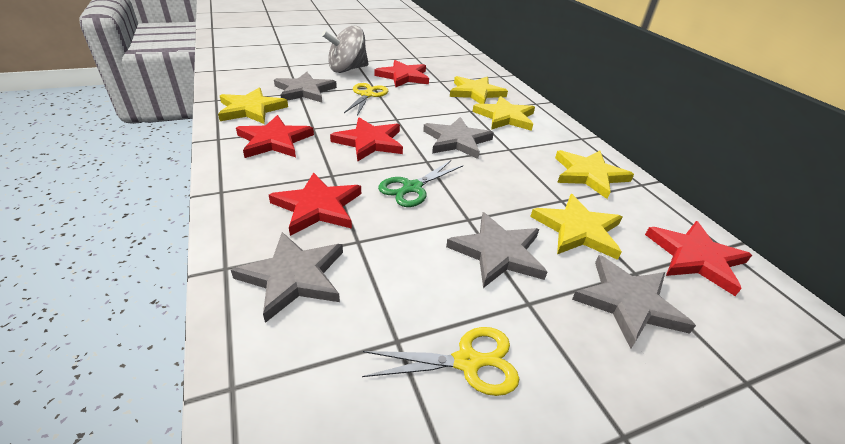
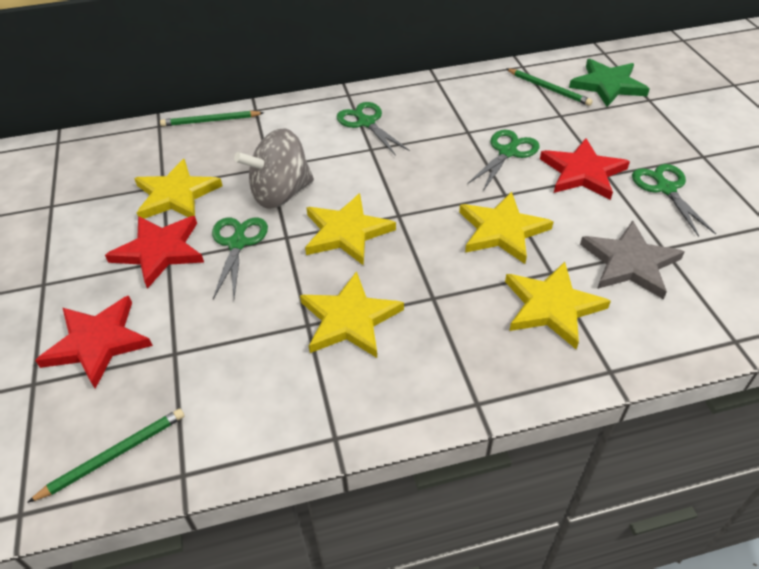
green pencil: none = 0 -> [27,408,185,503] [160,111,264,126] [507,69,593,106] = 3
green scissors: [378,160,463,207] = 1 -> [212,218,268,299] [337,102,410,156] [467,130,540,191] [632,164,716,237] = 4
green star: none = 0 -> [569,59,649,107] = 1
grey star: [231,232,343,323] [274,72,337,102] [423,117,494,159] [446,212,547,288] [572,255,696,349] = 5 -> [580,220,684,299] = 1
red star: [236,115,314,158] [269,172,361,236] [330,118,403,162] [374,60,429,87] [645,221,752,296] = 5 -> [35,296,153,389] [105,216,204,289] [540,138,630,200] = 3
yellow scissors: [344,83,388,116] [362,327,519,396] = 2 -> none = 0

